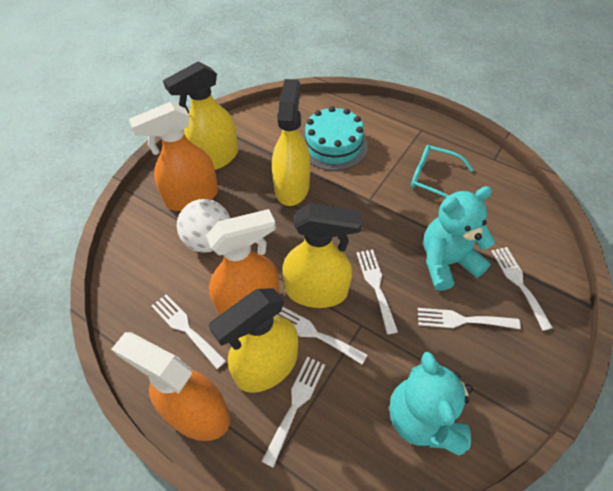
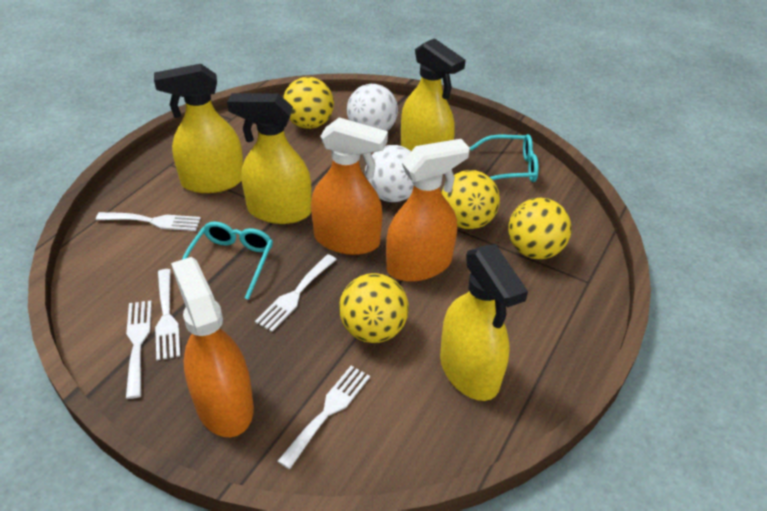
turquoise cake: [302,106,368,171] = 1 -> none = 0
turquoise glasses: [411,145,474,198] = 1 -> [182,221,273,300] [470,134,539,182] = 2
turquoise teddy bear: [389,352,473,455] [423,186,495,291] = 2 -> none = 0
white ball: [177,199,230,253] = 1 -> [347,84,398,131] [365,145,414,202] = 2
white fork: [152,295,226,369] [261,357,325,468] [276,307,367,365] [357,249,398,334] [418,308,521,329] [491,247,553,331] = 6 -> [96,212,201,231] [126,301,152,399] [155,269,180,360] [255,254,337,332] [278,366,370,469] = 5
yellow ball: none = 0 -> [283,77,334,129] [339,273,409,343] [441,170,500,229] [508,198,572,259] = 4

